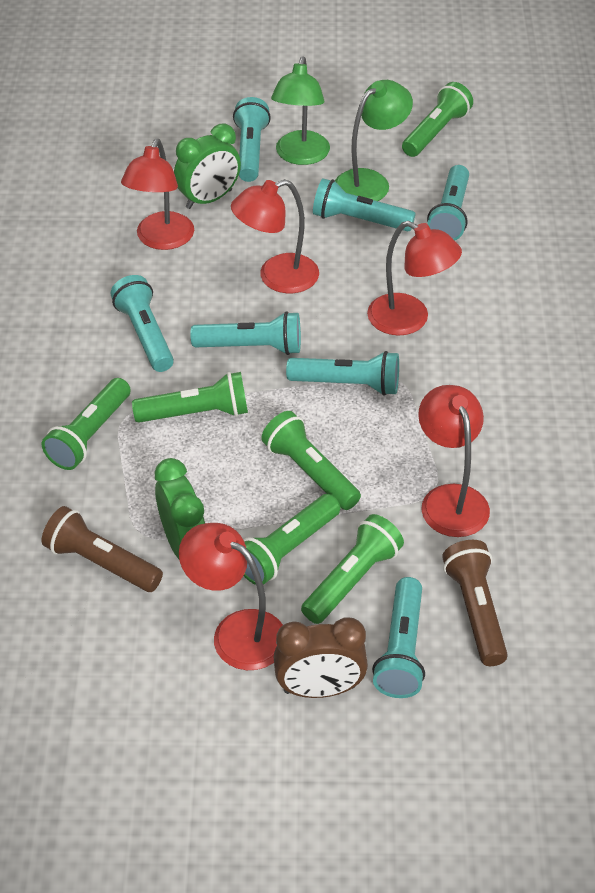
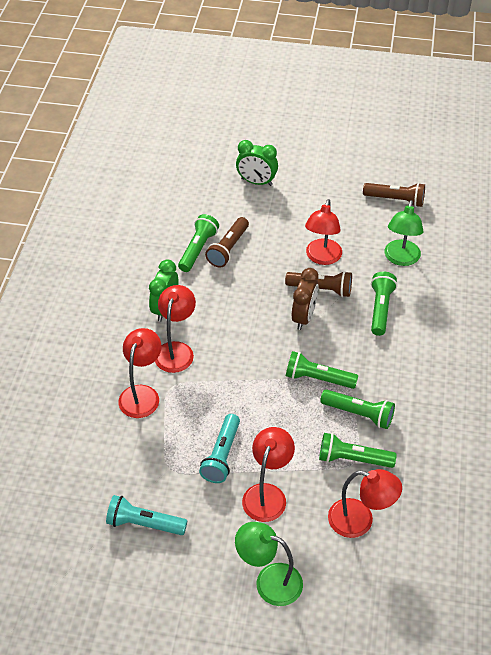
brown flashlight: [42,506,163,592] [442,540,508,666] = 2 -> [205,217,249,267] [285,271,352,297] [363,183,425,207] = 3
green flashlight: [42,378,131,470] [132,372,248,423] [244,494,340,585] [261,411,361,510] [301,514,404,624] [402,82,473,157] = 6 -> [178,214,219,272] [286,351,358,389] [319,433,397,468] [320,389,395,429] [371,271,397,336] = 5
turquoise flashlight: [111,275,174,372] [190,311,301,355] [233,97,271,182] [286,351,399,396] [313,178,416,232] [372,577,425,698] [427,165,469,240] = 7 -> [106,495,187,535] [199,414,240,483] = 2

